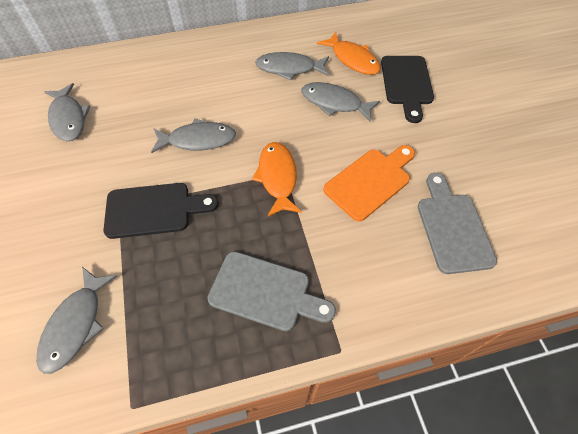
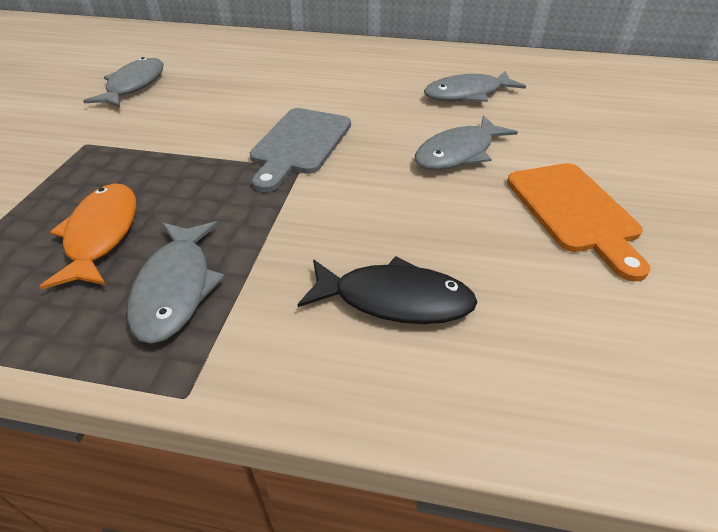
black cutting board: [103,183,219,239] [381,56,434,123] = 2 -> none = 0
black fish: none = 0 -> [297,256,477,324] = 1
grey cutting board: [208,251,336,331] [418,173,497,274] = 2 -> [250,108,351,192] = 1
grey fish: [36,267,117,374] [44,83,90,141] [151,118,236,153] [255,52,329,81] [301,82,380,122] = 5 -> [83,57,163,107] [127,221,225,343] [415,115,518,170] [424,71,526,102] = 4
orange fish: [252,142,302,217] [317,32,381,75] = 2 -> [40,183,136,289] = 1

